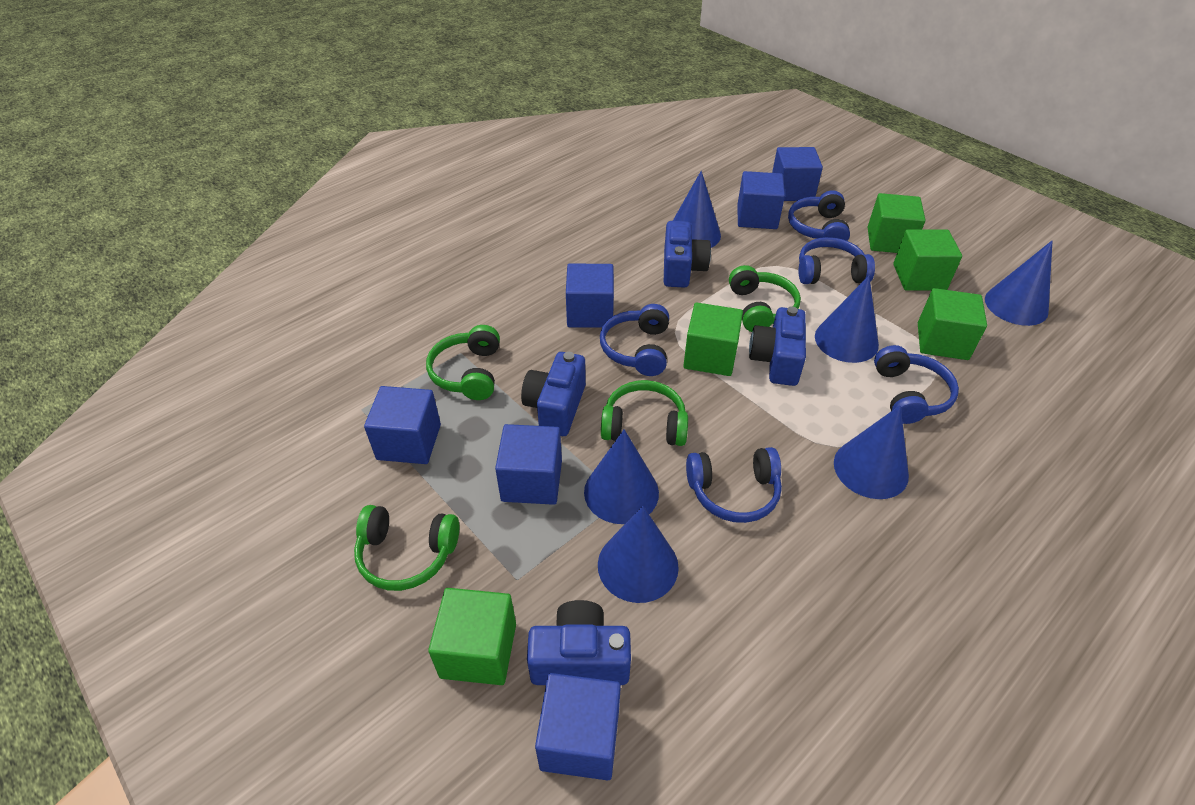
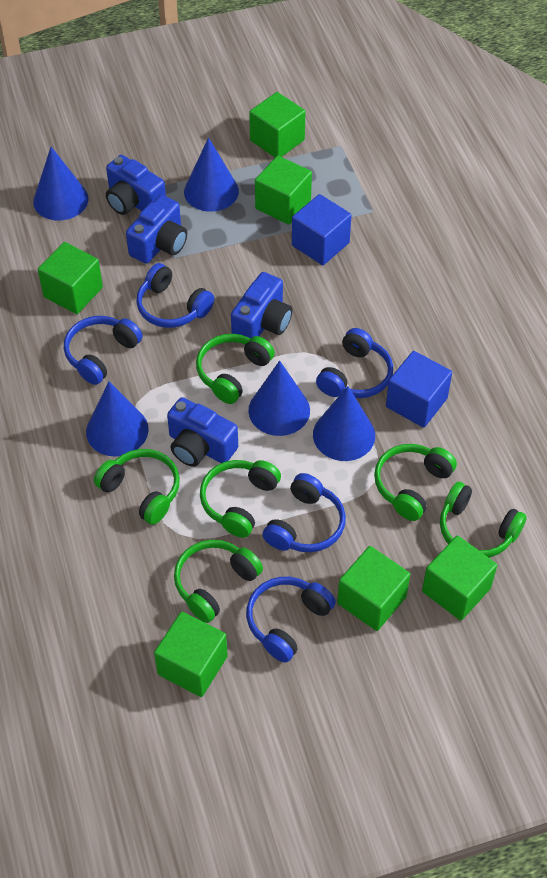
blue cone: [584,429,659,524] [598,506,679,603] [673,171,721,248] [815,275,879,363] [834,405,909,499] [985,241,1052,326] = 6 -> [33,147,89,220] [86,381,149,456] [184,138,239,212] [248,361,310,436] [313,386,375,461] = 5
blue cube: [364,386,441,464] [495,424,562,505] [535,673,621,781] [566,264,614,328] [737,171,785,229] [772,147,823,201] = 6 -> [292,194,351,265] [386,351,452,428] = 2
green cube: [428,588,516,685] [683,303,743,376] [868,193,926,253] [893,229,962,290] [918,288,987,360] = 5 -> [38,242,103,314] [154,612,228,697] [249,92,305,157] [255,156,312,225] [337,546,410,631] [422,536,497,621] = 6
green headphones: [354,505,459,591] [426,325,500,400] [601,380,688,446] [729,265,801,332] = 4 -> [94,449,180,525] [174,540,263,623] [196,334,275,404] [200,460,281,538] [374,444,457,521] [440,482,527,558] = 6

